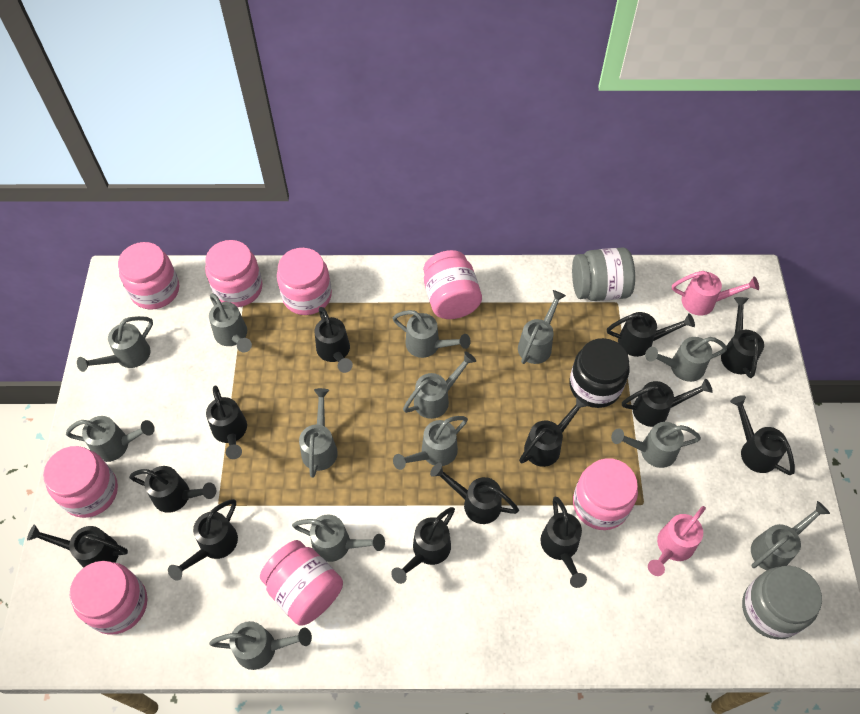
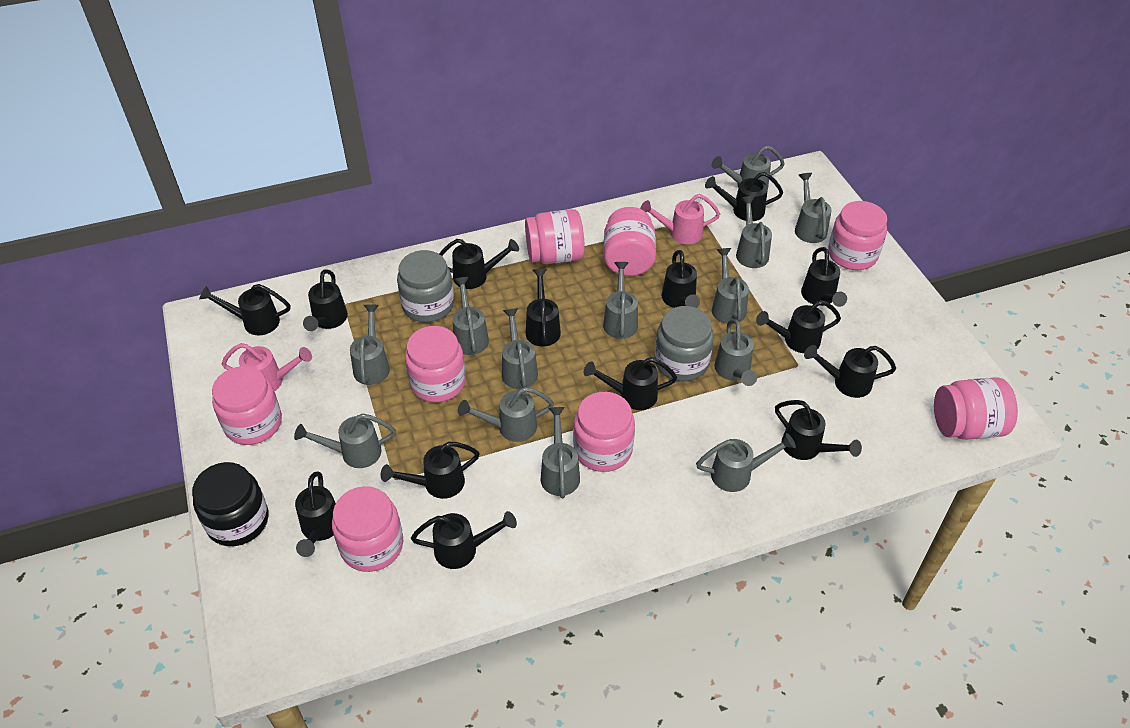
black watering can: [27,524,128,568] [129,466,216,513] [168,499,238,581] [206,385,247,459] [315,307,353,373] [391,507,455,584] [430,463,519,524] [519,396,589,467] [540,496,587,588] [607,312,695,357] [622,379,713,427] [721,297,764,378] [730,395,795,475] = 13 -> [199,284,290,335] [295,471,336,557] [303,269,348,331] [381,442,480,499] [411,511,517,569] [439,239,519,289] [526,269,561,347] [584,357,677,410] [662,250,700,308] [705,172,783,221] [756,300,841,353] [775,400,862,460] [801,247,847,307] [804,345,896,398] = 14

